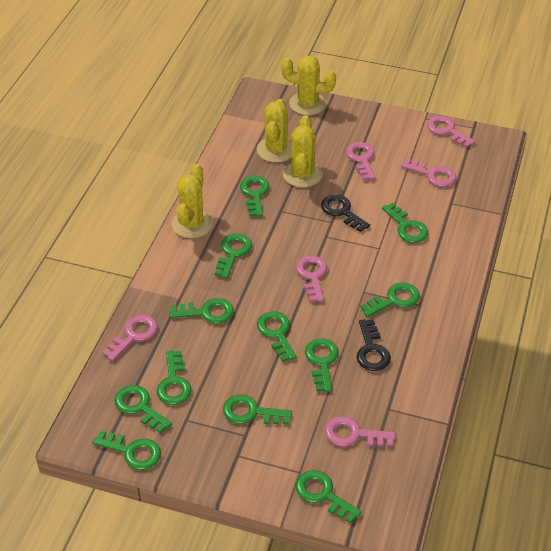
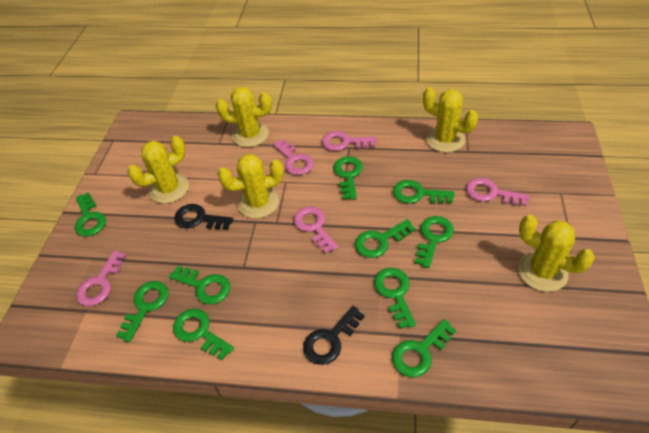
green key: [92,430,161,470] [114,385,172,433] [157,350,192,405] [169,298,234,324] [215,234,252,278] [223,394,292,424] [240,176,270,217] [257,311,297,362] [296,470,362,524] [305,338,339,392] [360,282,420,317] [382,203,428,243] = 12 -> [75,192,106,236] [116,281,169,342] [169,266,230,304] [173,309,234,360] [334,156,363,200] [355,219,415,258] [374,268,416,329] [392,319,456,377] [393,180,455,204] [415,216,454,268] = 10
pink key: [102,315,158,361] [296,256,327,302] [325,416,395,447] [346,142,376,180] [401,158,457,187] [427,116,476,148] = 6 -> [76,250,126,306] [273,139,314,175] [293,206,338,254] [322,131,377,151] [466,178,530,206] = 5
yellow cactus: [172,164,213,238] [257,99,292,163] [281,56,336,115] [283,115,323,187] = 4 -> [127,136,189,204] [216,87,272,147] [217,154,284,218] [423,87,478,152] [518,215,595,292] = 5

